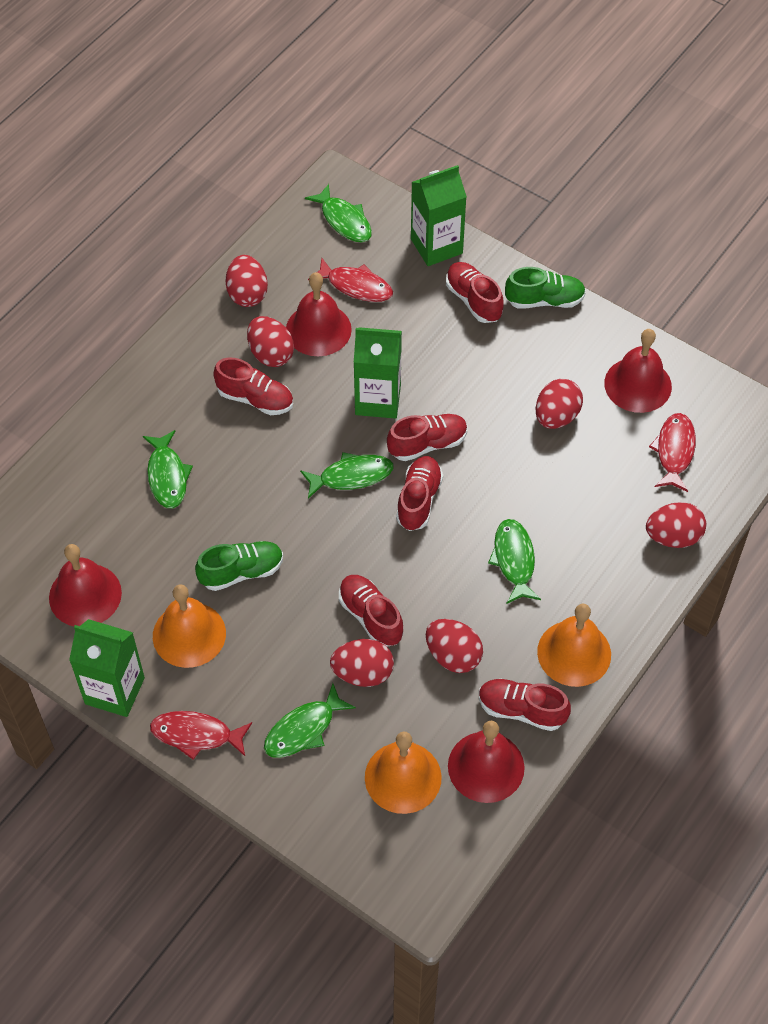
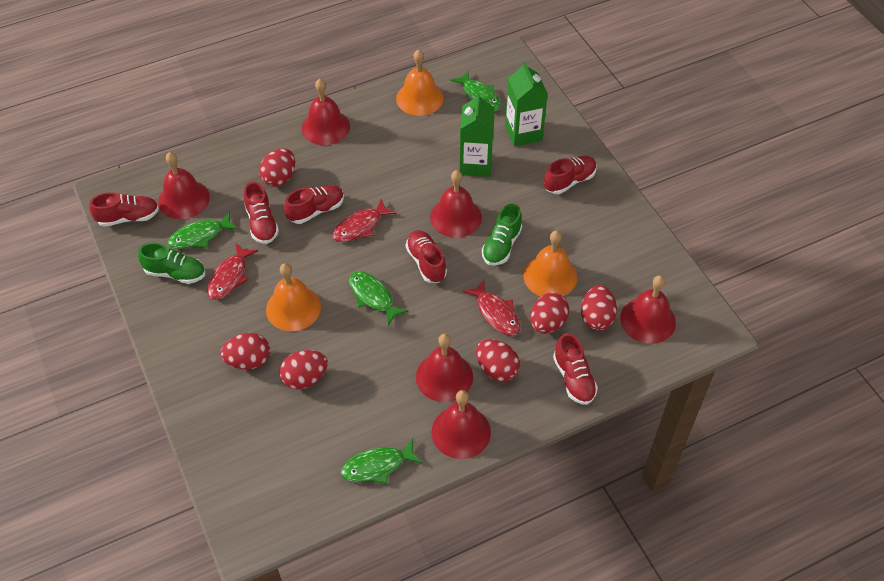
green carton: [69,619,145,717] [354,327,402,419] [411,165,467,266] = 3 -> [459,92,495,177] [505,61,548,146] = 2
green fish: [143,430,193,509] [264,683,356,758] [300,452,394,499] [305,184,372,242] [488,519,541,604] = 5 -> [168,212,239,249] [341,439,422,484] [349,271,408,325] [450,71,501,111] = 4
red bell: [49,544,122,626] [286,272,352,356] [448,721,525,803] [604,329,672,413] = 4 -> [158,152,210,219] [302,79,350,145] [416,334,473,402] [430,170,482,238] [432,390,491,459] [620,275,676,344] = 6

